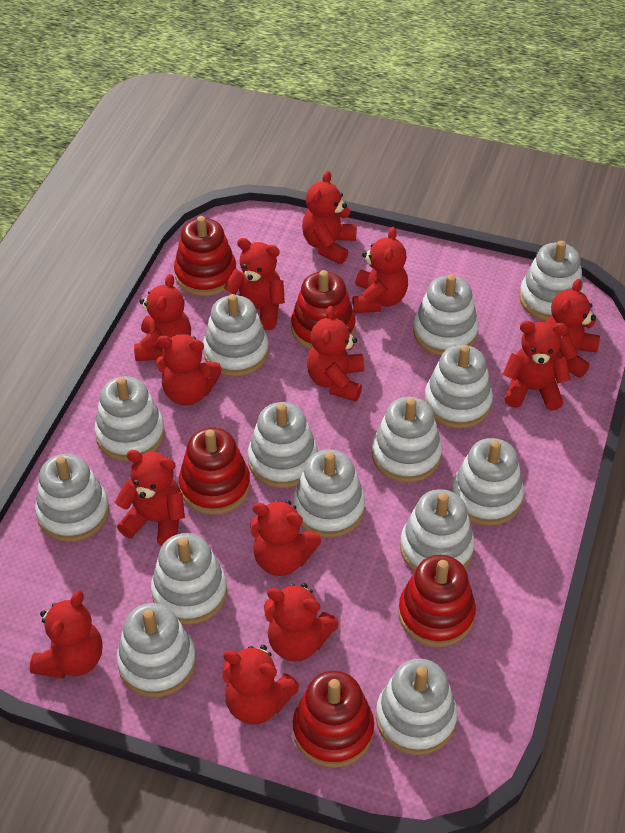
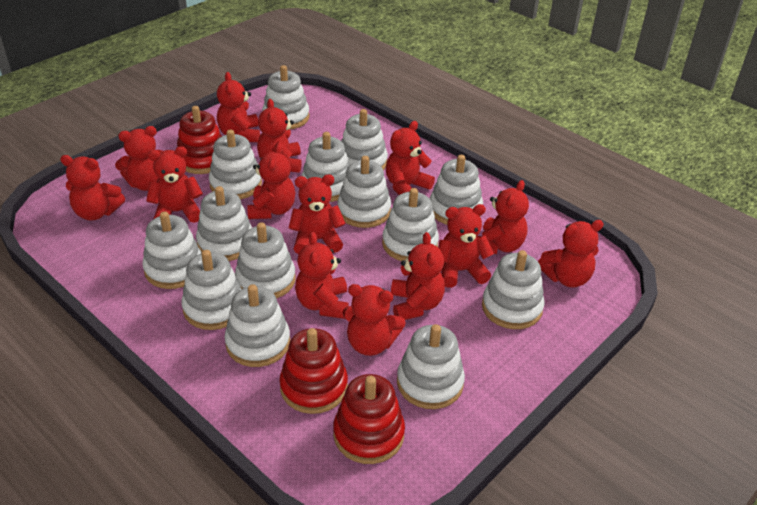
red stacking toy: [174,216,236,296] [179,427,250,515] [291,270,356,349] [293,671,374,768] [399,555,476,647] = 5 -> [177,106,222,174] [279,328,348,414] [333,374,405,464] = 3
red teddy bear: [30,590,102,679] [115,450,185,546] [134,274,191,361] [155,334,222,406] [222,645,300,725] [224,238,285,330] [250,500,321,576] [264,583,339,662] [302,171,357,264] [307,306,364,402] [352,227,408,313] [503,321,571,410] [546,279,600,378] = 13 -> [60,155,125,220] [115,126,162,191] [146,147,203,223] [217,72,260,142] [247,143,295,219] [257,99,302,173] [289,174,346,254] [295,232,349,319] [342,284,406,356] [386,121,435,195] [391,232,445,320] [438,204,494,288] [478,180,529,254] [538,220,604,288] = 14

